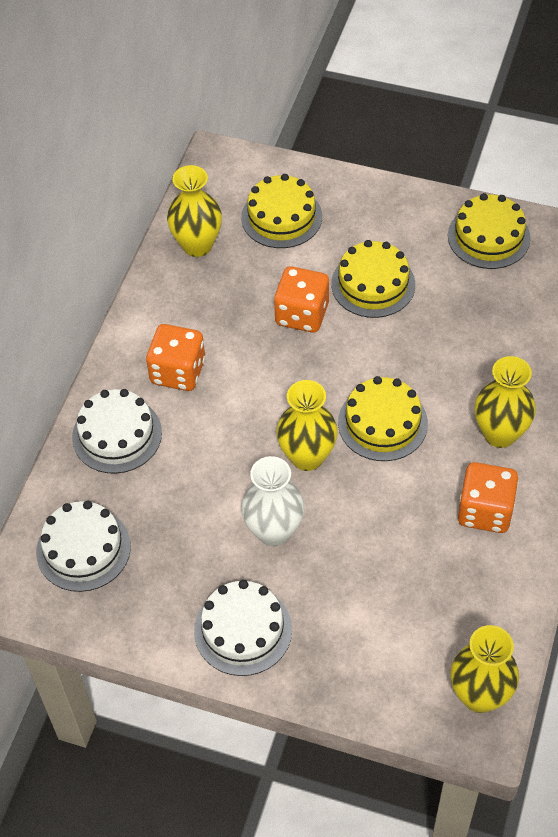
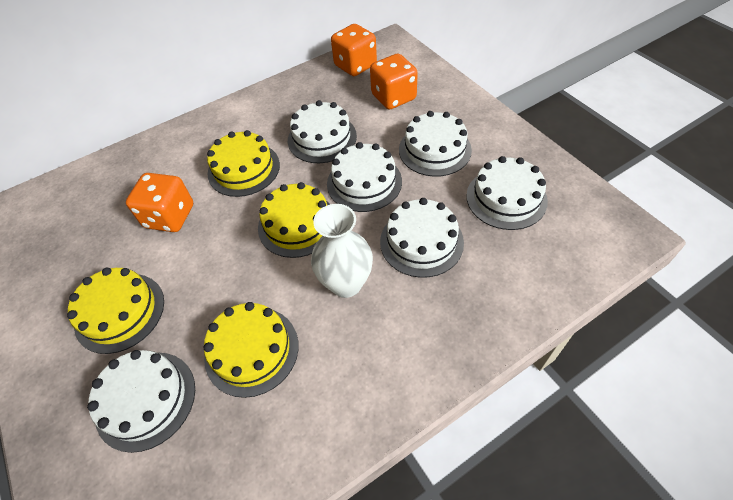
white cake: [36,501,131,592] [72,389,162,474] [194,580,292,676] = 3 -> [87,350,195,453] [288,100,357,163] [327,142,402,212] [380,198,464,278] [399,111,472,177] [466,156,548,230] = 6
yellow vase: [167,165,222,257] [276,380,338,471] [450,625,519,713] [475,356,536,448] = 4 -> none = 0

